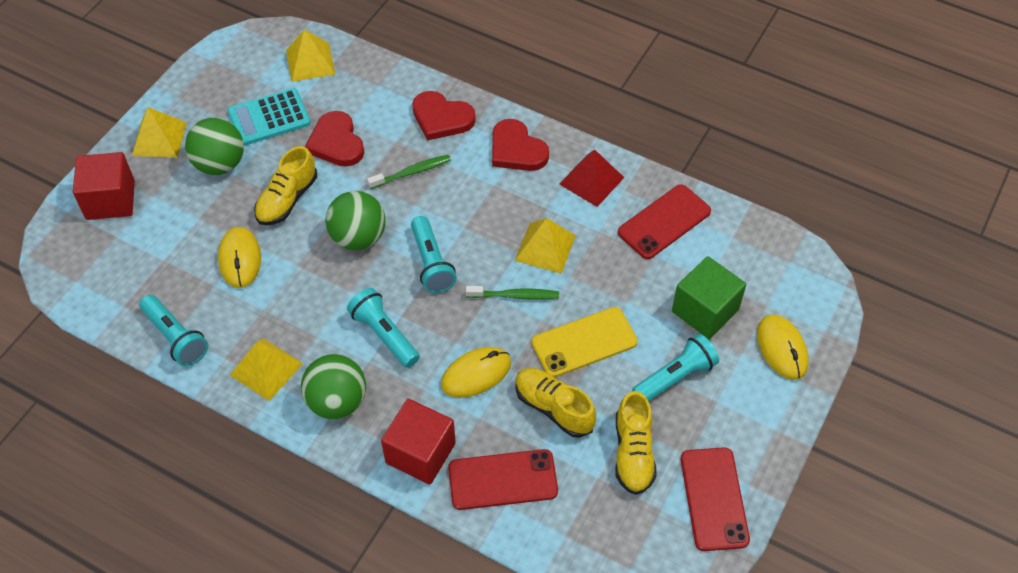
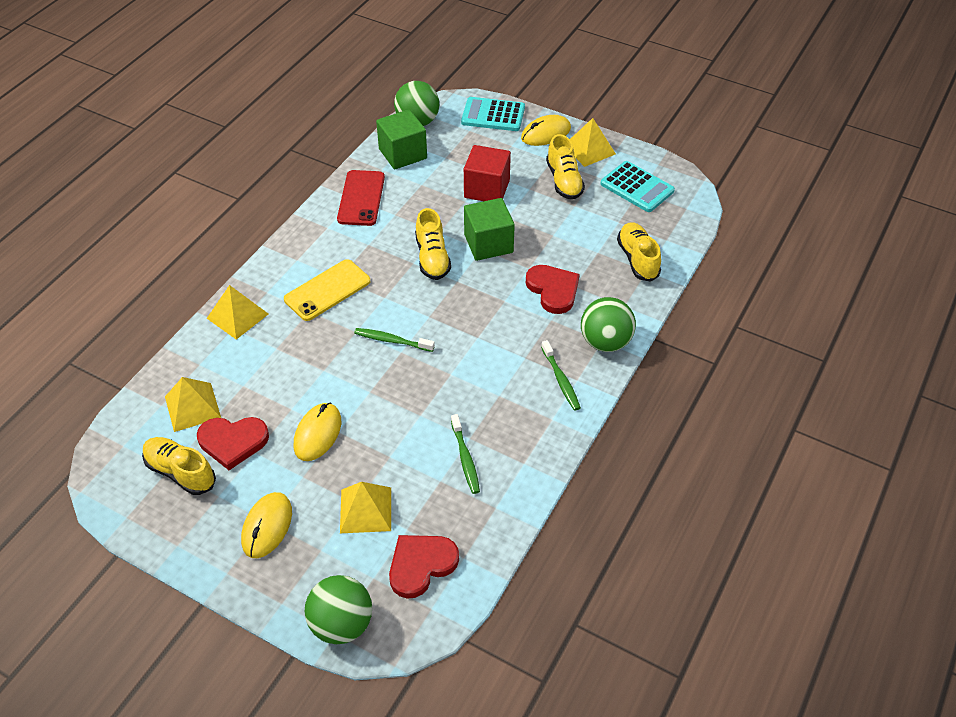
green cube: [672,256,746,339] = 1 -> [376,109,427,169] [464,198,515,261] = 2
green toothbrush: [367,155,451,189] [466,286,559,300] = 2 -> [354,328,435,352] [451,414,480,494] [541,340,581,411] = 3
red cube: [73,152,135,220] [381,399,456,485] = 2 -> [464,145,511,201] = 1
red phone: [448,449,558,510] [618,184,711,259] [681,447,750,551] = 3 -> [337,170,385,226] = 1
red pyramid: [559,149,624,207] = 1 -> none = 0
turquoise calculator: [228,88,311,146] = 1 -> [461,97,525,131] [601,161,675,212] = 2
turquoise flashlight: [139,295,208,366] [347,288,420,368] [411,216,457,293] [632,334,719,402] = 4 -> none = 0
yellow shoe: [254,146,317,225] [515,368,596,438] [615,391,656,495] = 3 -> [142,437,216,495] [415,208,451,280] [546,134,585,200] [617,222,661,282] = 4

